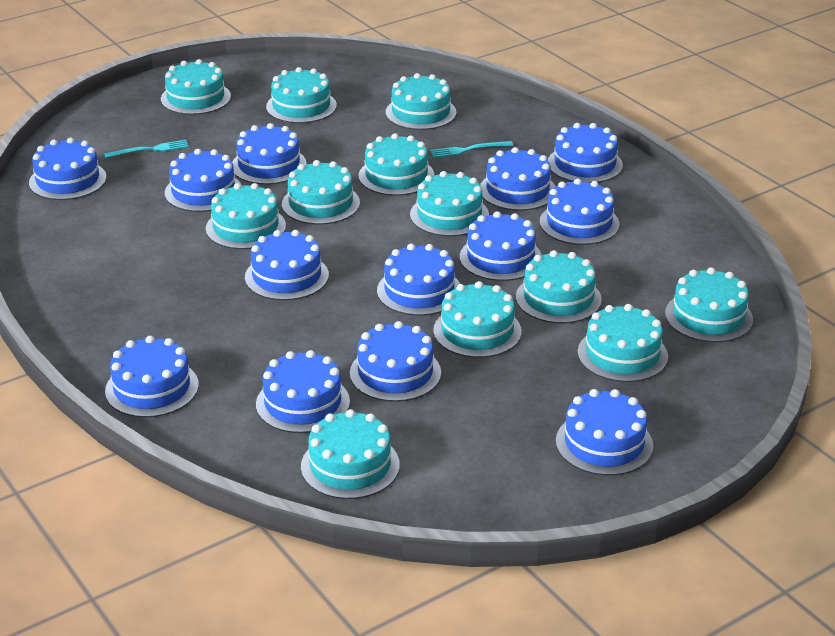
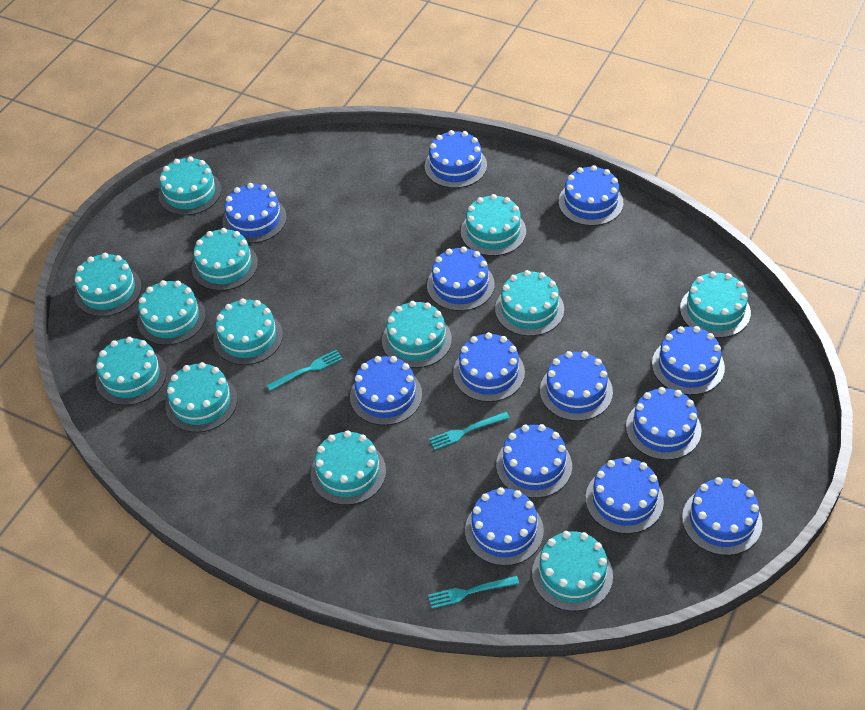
turquoise cake: [161,59,231,115] [206,183,286,249] [266,67,337,123] [282,160,360,225] [301,409,400,499] [358,133,435,196] [386,73,457,130] [410,171,489,236] [433,281,522,358] [516,250,602,323] [578,304,668,382] [665,267,753,342] = 12 -> [74,253,142,317] [96,337,167,405] [137,280,206,345] [158,156,221,215] [165,362,238,433] [192,228,258,291] [213,298,283,365] [311,430,386,505] [382,301,452,368] [461,194,526,256] [495,270,564,336] [532,531,613,611] [680,271,751,338] = 13
turquoise fork: [104,140,189,158] [430,141,513,158] = 2 -> [267,350,343,391] [428,576,519,609] [429,412,510,450] = 3

